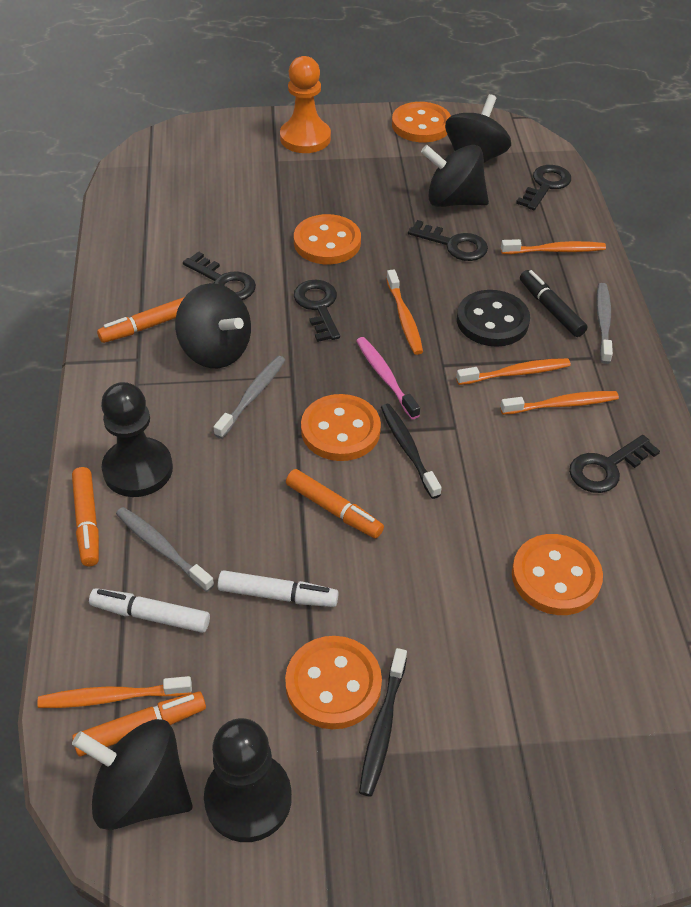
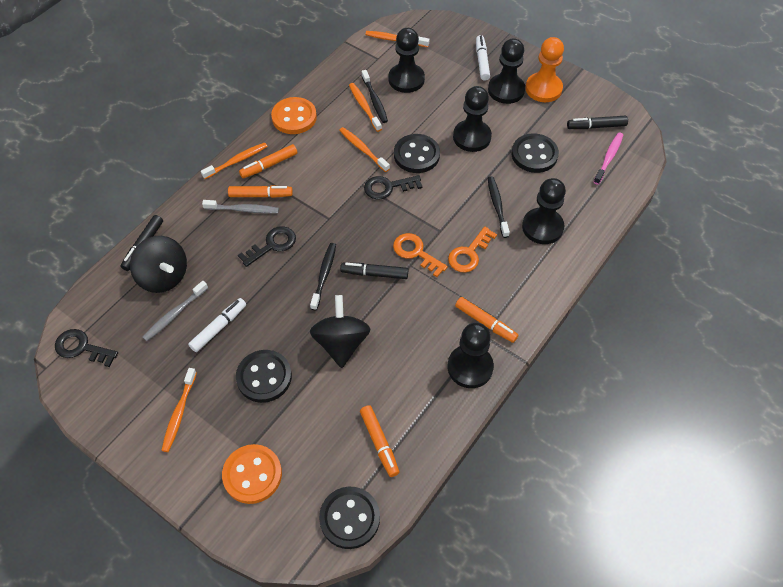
black button: [457,290,530,347] = 1 -> [236,350,292,403] [319,487,380,549] [394,134,440,173] [512,133,559,173] = 4
black key: [183,251,256,300] [294,280,340,342] [408,220,488,261] [516,165,571,210] [569,435,660,493] = 5 -> [55,329,118,367] [238,226,296,267] [364,175,423,200] = 3
black marker: [520,270,587,337] = 1 -> [121,215,163,271] [340,262,408,279] [567,116,628,129] = 3
black pawn: [101,382,173,497] [204,718,292,842] = 2 -> [389,28,425,93] [448,323,494,388] [453,86,492,152] [488,38,525,104] [522,178,566,244] = 5
black spinning top: [72,719,193,830] [175,283,251,368] [421,145,489,207] [445,94,511,163] = 4 -> [130,236,187,293] [310,295,371,368] = 2
black toothbrush: [359,648,407,797] [381,404,442,499] = 2 -> [310,243,336,310] [362,70,388,123] [488,176,510,238] = 3
grey toothbrush: [116,507,215,592] [213,356,285,439] [596,283,613,364] = 3 -> [142,281,208,341] [202,200,279,214] = 2
orange button: [285,636,382,729] [294,214,361,264] [301,394,381,461] [392,102,451,142] [512,534,603,615] = 5 -> [222,444,282,504] [271,97,317,134] = 2
orange key: none = 0 -> [393,233,448,277] [448,226,497,272] = 2

